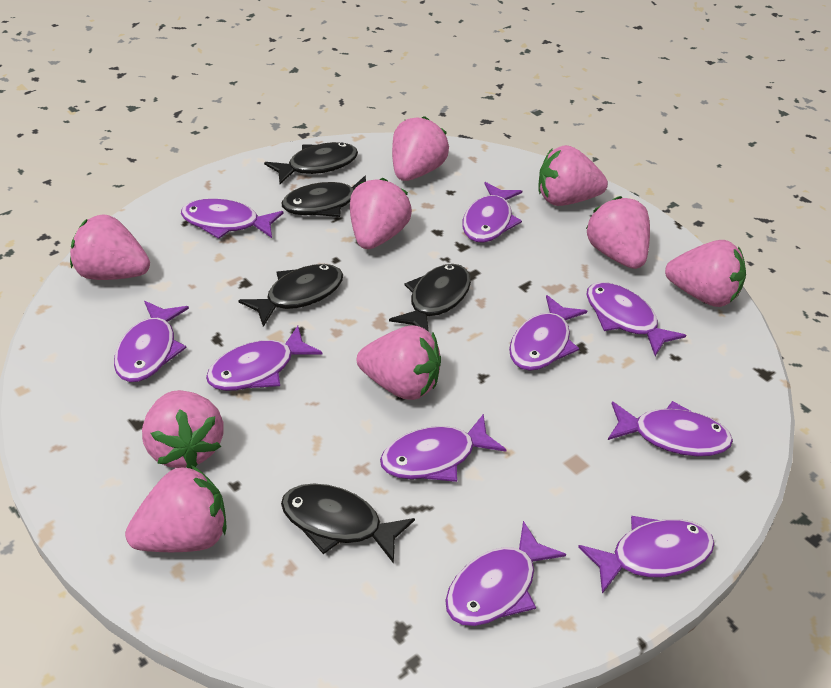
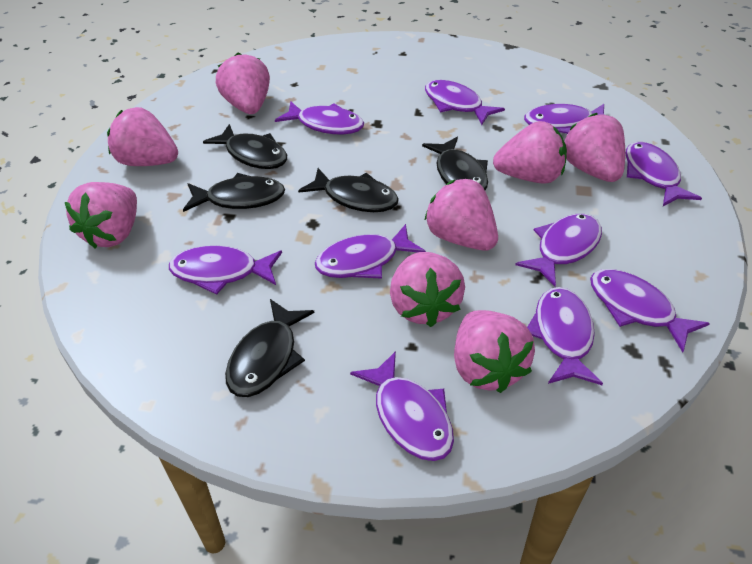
pink strawberry: [70,214,150,280] [125,465,226,552] [142,390,224,469] [350,178,412,249] [357,325,441,400] [392,116,449,181] [539,145,608,206] [586,196,650,269] [665,240,746,307] = 9 -> [65,182,137,248] [107,107,178,166] [216,53,270,114] [390,252,465,327] [424,179,498,251] [454,310,535,393] [493,121,567,183] [564,113,625,182] = 8

